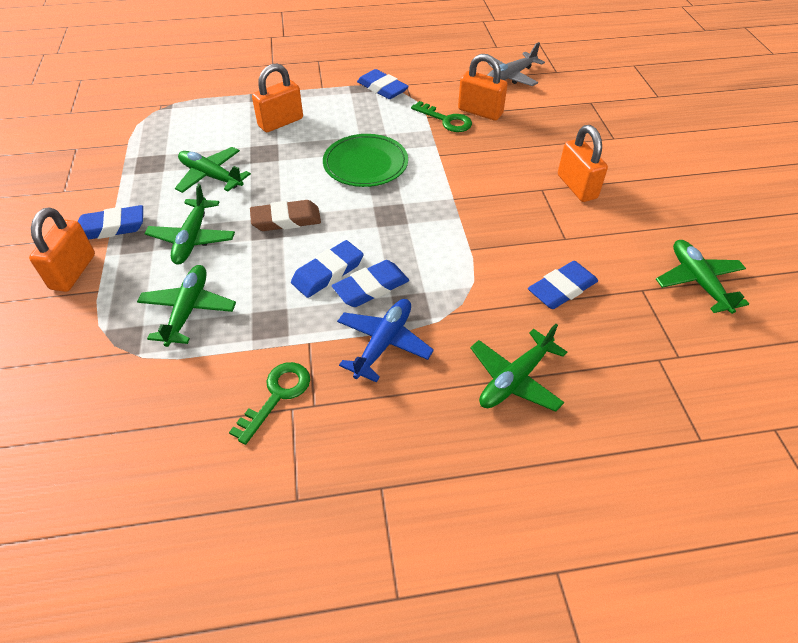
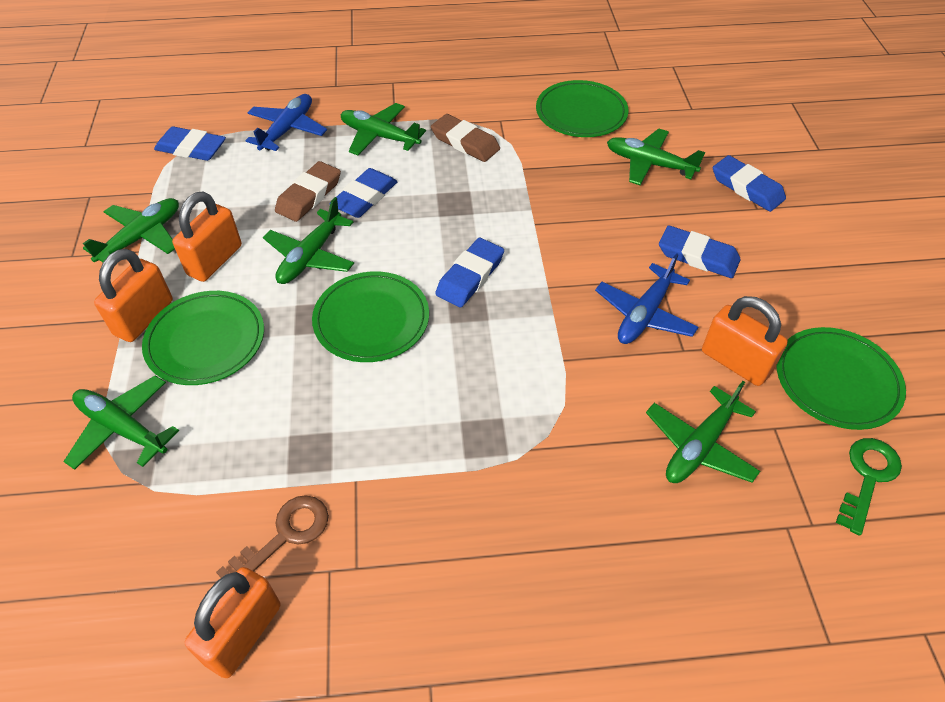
blue plane: [337,299,434,382] = 1 -> [246,94,327,151] [595,253,698,344] = 2
brown eraser: [250,200,321,231] = 1 -> [275,161,341,222] [431,114,500,162] = 2
brown key: none = 0 -> [216,495,329,578] = 1
green key: [229,362,310,445] [411,101,472,132] = 2 -> [836,438,902,536] = 1
green plane: [137,265,236,347] [144,184,235,264] [175,147,251,193] [470,324,567,412] [656,240,749,314] = 5 -> [63,376,179,470] [83,198,179,262] [263,197,354,284] [340,103,426,155] [607,129,705,185] [646,381,760,483] = 6
green plate: [323,134,408,187] = 1 -> [142,291,264,385] [312,271,429,362] [536,80,629,137] [777,327,906,430] = 4
grey plane: [487,42,545,86] = 1 -> none = 0

